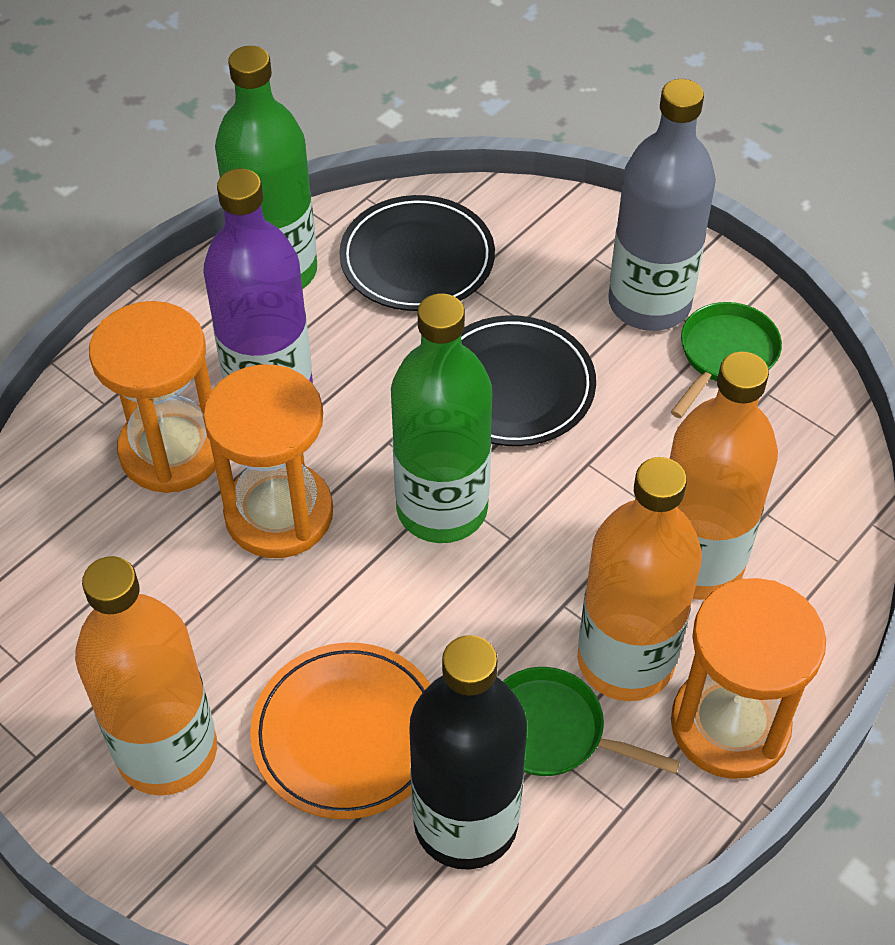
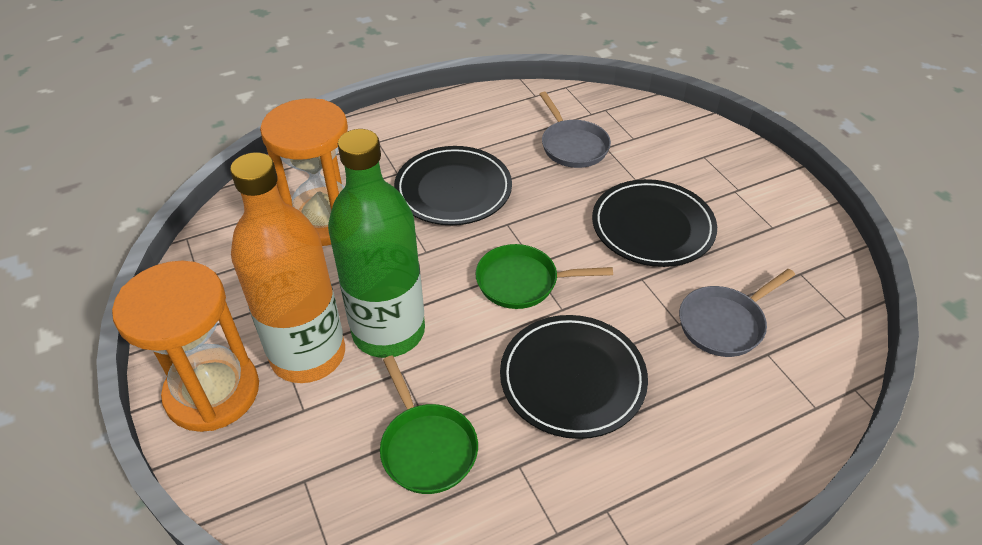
black bottle: [409,635,527,870] = 1 -> none = 0
black plate: [339,195,495,311] [461,315,596,446] = 2 -> [394,146,512,225] [500,315,648,439] [592,179,717,267] = 3
green bottle: [215,46,317,289] [391,293,492,543] = 2 -> [328,129,425,358] = 1
grey bottle: [608,79,716,331] = 1 -> none = 0
grey pan: none = 0 -> [539,92,611,168] [679,268,795,357] = 2
orange bottle: [75,556,217,796] [577,457,702,701] [670,351,778,600] = 3 -> [230,152,345,383] = 1
orange hourglass: [89,301,216,493] [203,365,333,558] [671,578,826,779] = 3 -> [112,261,259,432] [260,98,348,246] = 2
orange plate: [250,643,430,819] = 1 -> none = 0
purple bottle: [203,169,313,383] = 1 -> none = 0

